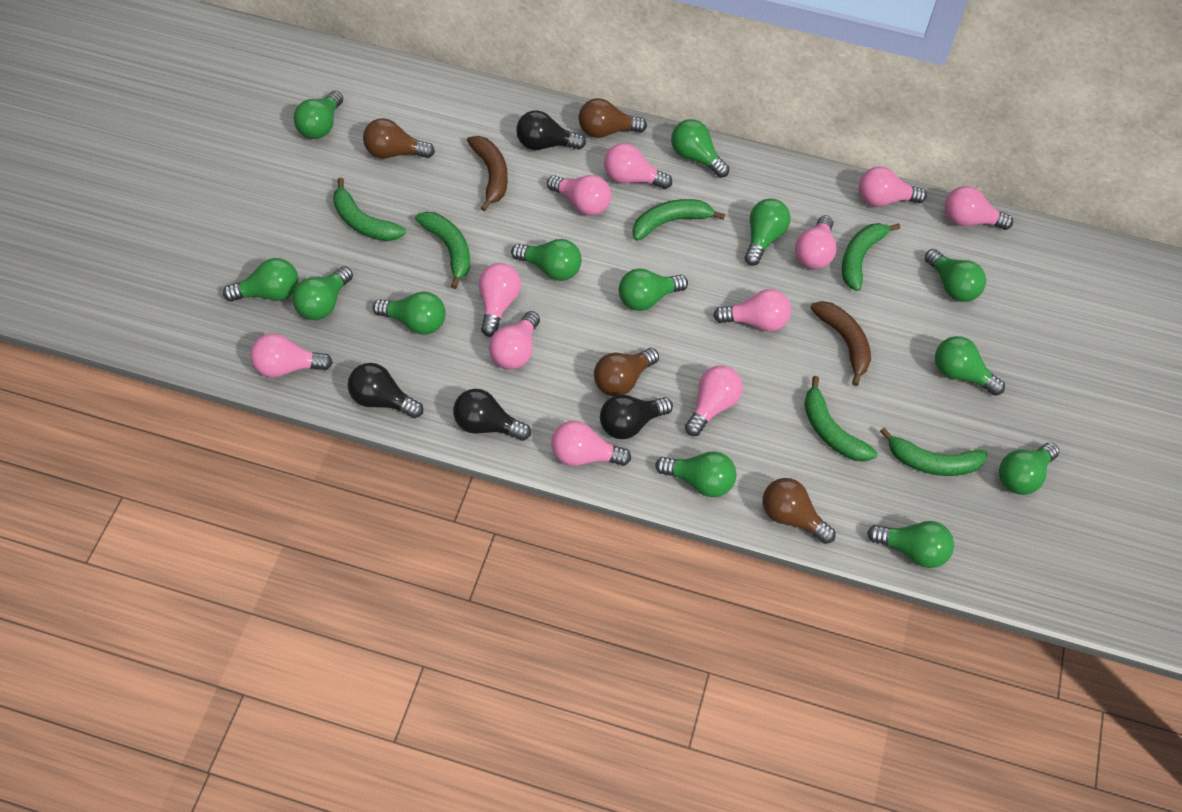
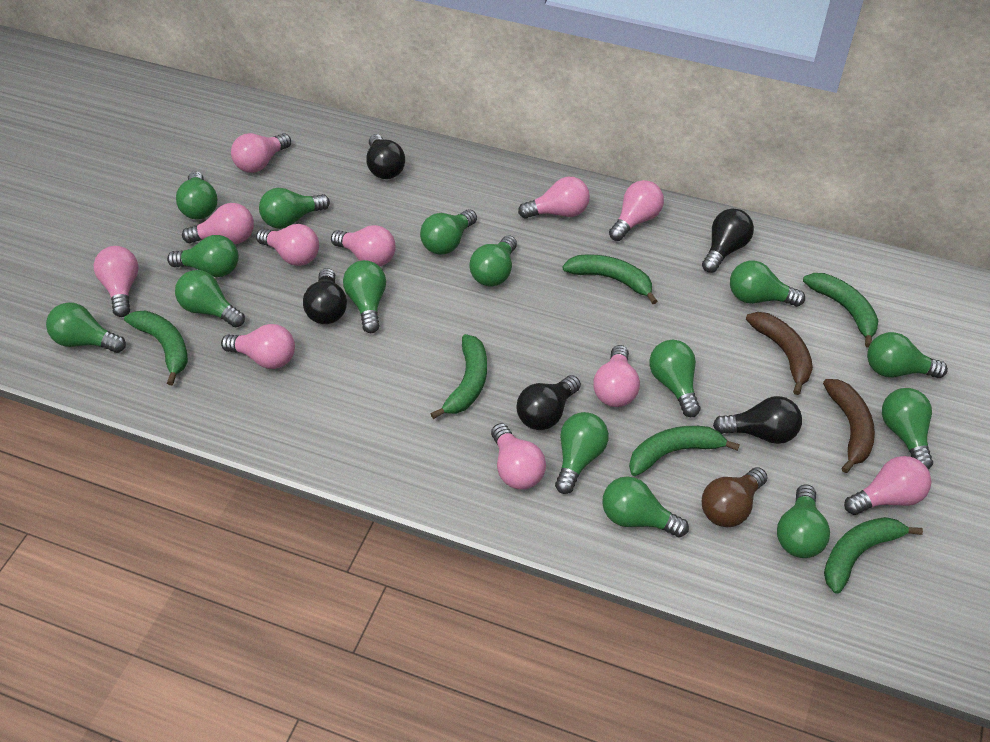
black light bulb: [348,363,423,418] [453,389,531,441] [516,110,586,150] [600,395,673,439] = 4 -> [303,268,347,324] [366,134,405,179] [516,375,581,430] [702,209,754,273] [713,396,802,444] = 5
brown light bulb: [363,118,435,159] [579,98,647,138] [594,348,659,396] [763,478,836,544] = 4 -> [702,467,768,527] = 1
green light bulb: [223,258,298,302] [292,266,353,320] [293,90,343,139] [373,291,446,335] [511,239,582,281] [619,268,688,311] [655,451,736,497] [671,119,730,178] [744,198,790,266] [867,521,954,568] [925,249,986,302] [935,336,1005,396] [999,442,1059,495] = 13 -> [46,302,126,353] [167,235,239,277] [175,270,245,327] [176,171,217,219] [259,188,330,229] [343,260,386,333] [420,209,477,255] [469,235,517,286] [555,412,609,494] [602,476,689,538] [649,340,700,417] [730,261,805,307] [777,484,830,558] [867,332,948,378] [882,388,933,469] = 15

